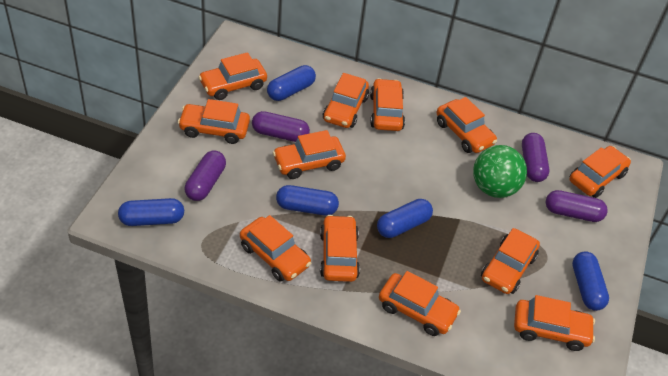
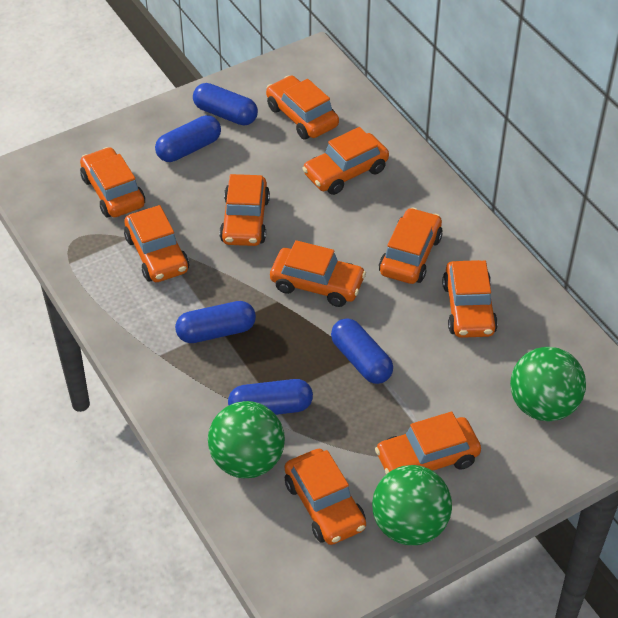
green ball: [473,145,527,198] = 1 -> [208,401,285,478] [372,465,452,545] [510,347,586,421] = 3
orange car: [178,99,250,144] [199,52,267,100] [240,215,311,282] [273,130,346,179] [320,215,360,282] [323,73,369,128] [370,78,405,131] [379,271,461,336] [437,97,497,153] [481,228,540,294] [514,295,595,351] [569,146,631,198] = 12 -> [80,147,145,217] [124,205,189,282] [219,174,270,246] [266,76,339,139] [270,240,366,307] [285,449,366,545] [302,127,389,195] [375,412,481,474] [379,207,443,284] [442,260,498,338] = 10
purple capsule: [185,151,226,201] [252,111,310,142] [522,133,550,182] [546,190,608,222] = 4 -> none = 0

